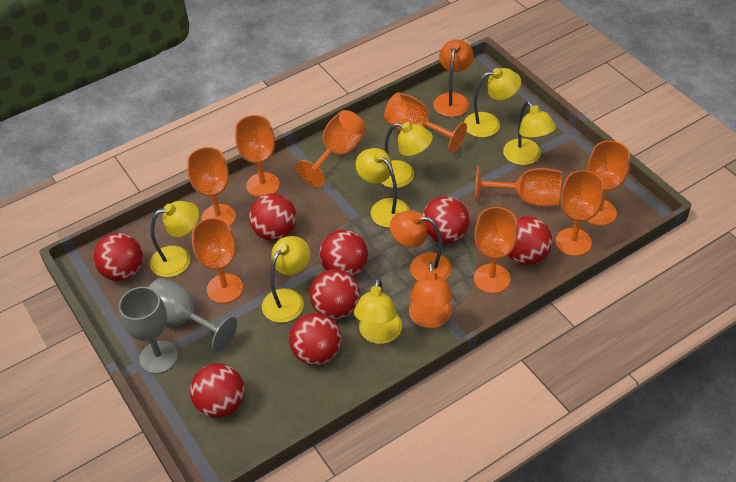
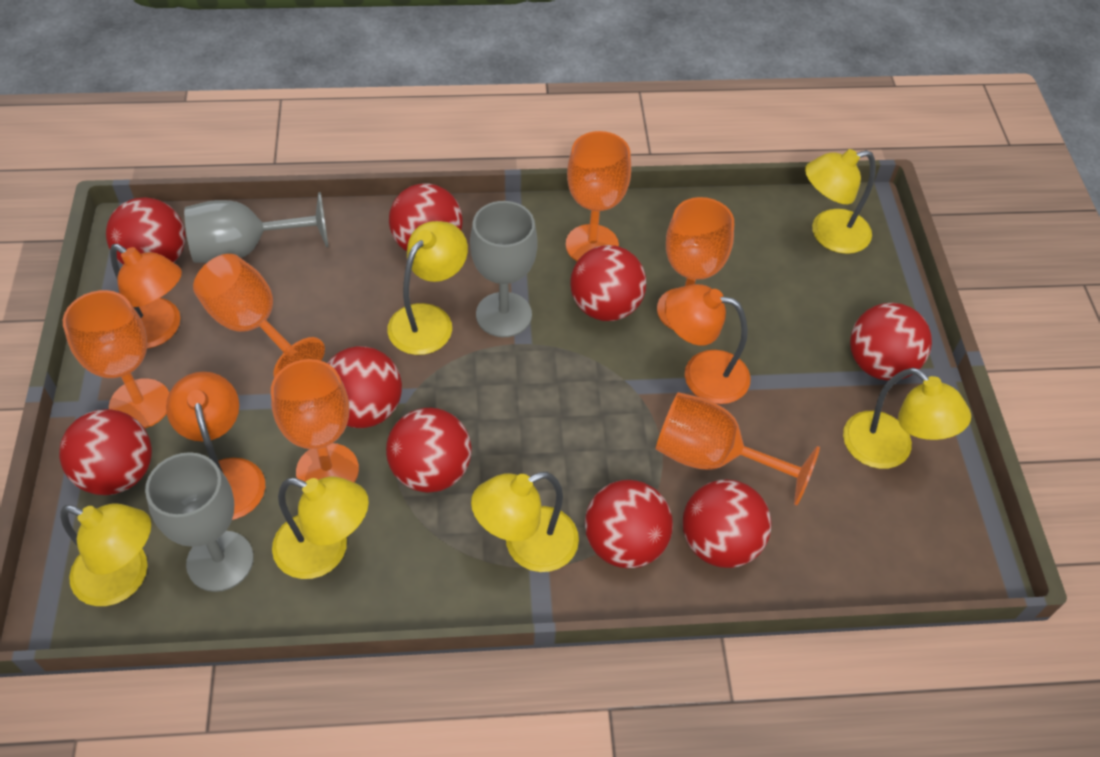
grey goblet: [119,287,178,374] [149,278,237,352] = 2 -> [145,452,254,592] [184,192,329,263] [470,201,538,337] = 3
orange goblet: [187,147,236,226] [192,218,243,303] [235,115,280,198] [296,110,366,187] [384,92,467,153] [474,207,518,294] [475,166,562,207] [556,170,604,256] [587,141,630,226] = 9 -> [63,290,169,428] [193,254,325,378] [271,359,359,483] [566,131,631,261] [656,392,820,506] [657,197,734,330] = 6
red ball: [93,233,143,281] [190,363,245,418] [249,193,296,241] [289,313,341,365] [310,269,360,320] [319,230,368,277] [422,196,469,244] [508,217,552,265] = 8 -> [59,409,152,495] [106,197,186,265] [327,346,402,428] [386,408,472,493] [389,184,463,252] [570,245,646,321] [585,480,673,569] [683,480,772,568] [850,303,932,381] = 9
yellow lamp: [150,201,199,277] [262,236,310,323] [354,278,402,344] [355,148,410,228] [381,122,433,188] [464,68,521,138] [503,101,556,165] = 7 -> [60,504,151,606] [272,476,369,579] [387,221,468,355] [471,472,579,572] [805,149,876,254] [843,368,971,469] = 6

